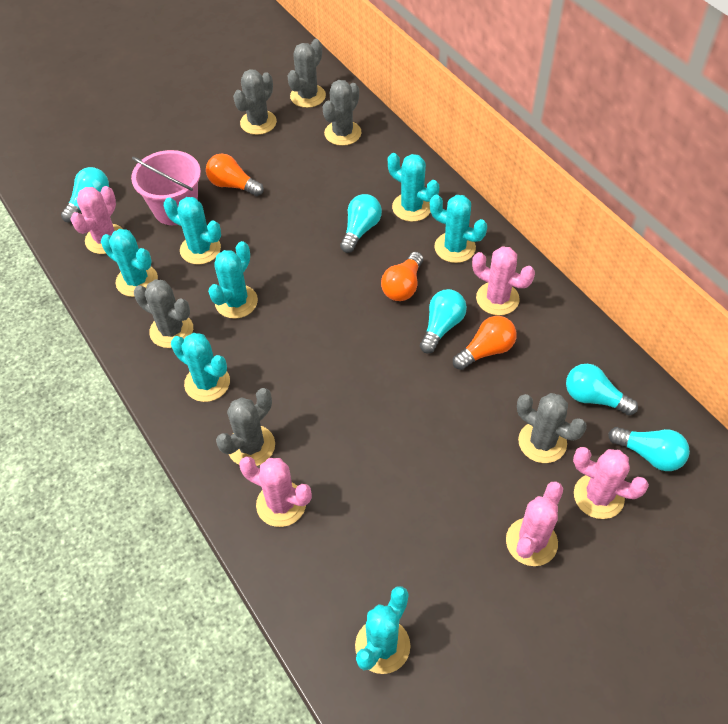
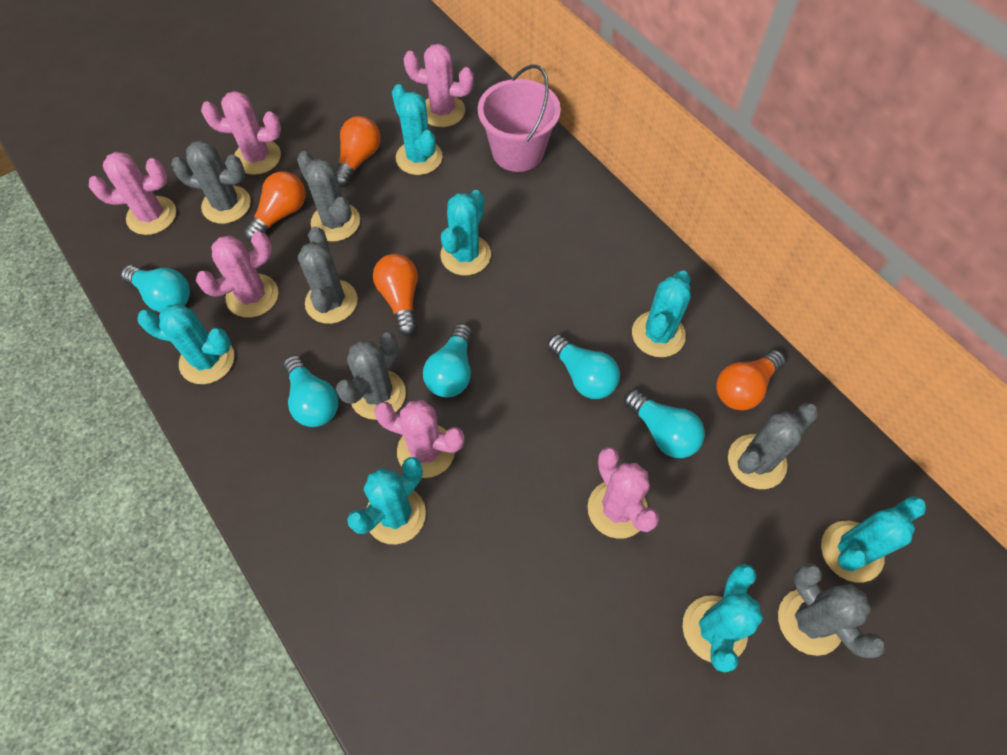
orange light bulb: [206,154,264,196] [381,252,423,301] [453,316,517,370] = 3 -> [244,171,305,241] [335,116,381,187] [373,254,418,336] [716,350,785,410] = 4
pink cactus: [70,186,123,254] [239,457,312,527] [472,246,535,315] [506,481,563,566] [573,447,649,519] = 5 -> [89,152,176,235] [196,231,278,318] [201,91,281,175] [374,400,465,478] [403,44,474,127] [588,447,659,539] = 6

